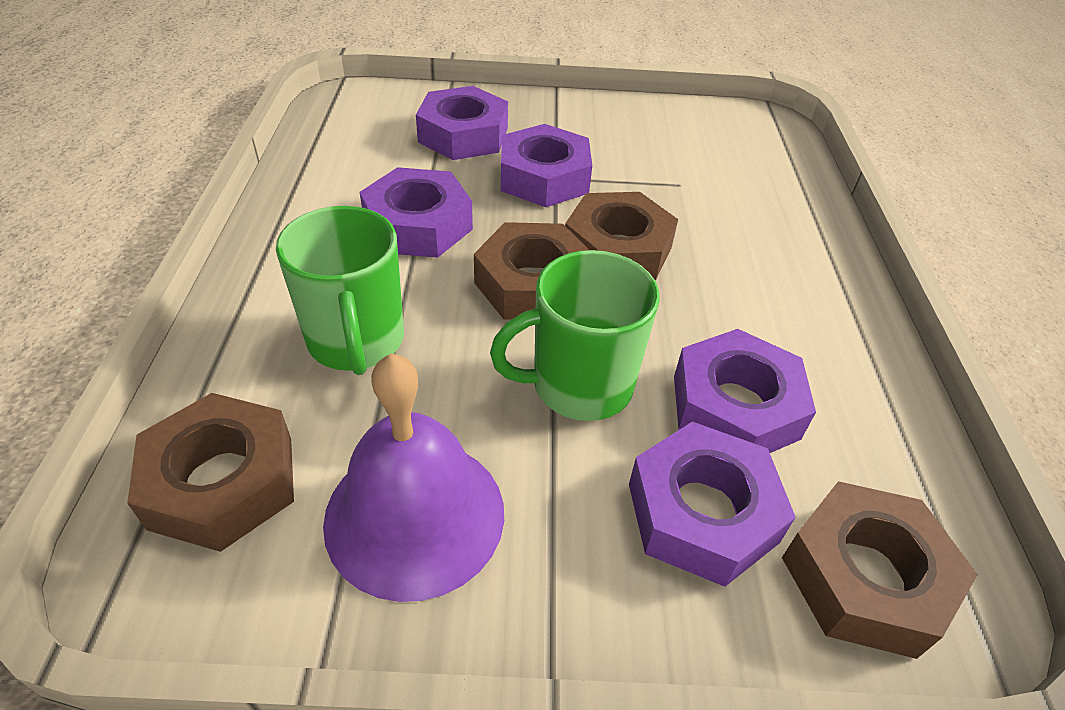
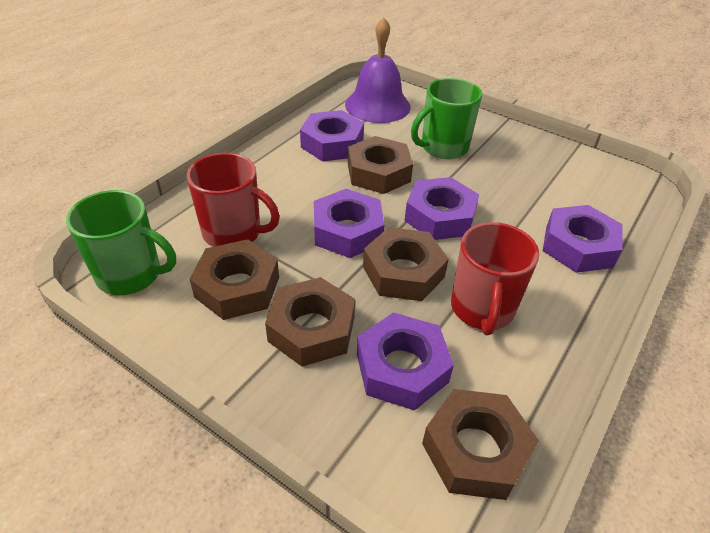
brown nut: [127,393,294,552] [474,222,589,320] [565,192,678,280] [782,481,978,659] = 4 -> [190,239,279,320] [265,277,355,367] [348,136,413,194] [363,227,449,301] [422,389,539,500] = 5
red mug: none = 0 -> [187,153,280,247] [451,222,539,335] = 2

